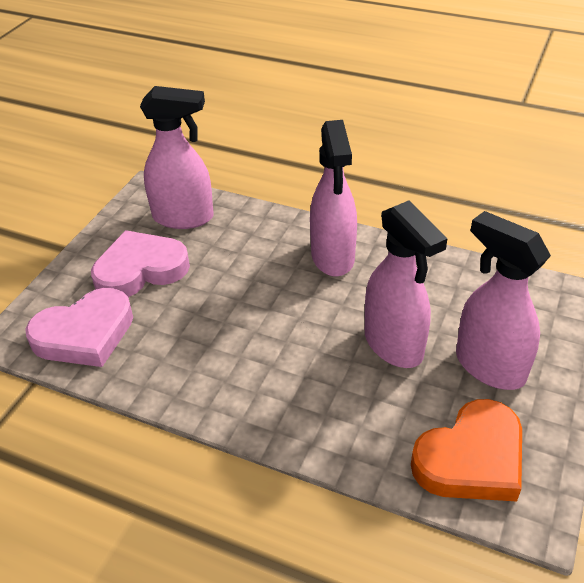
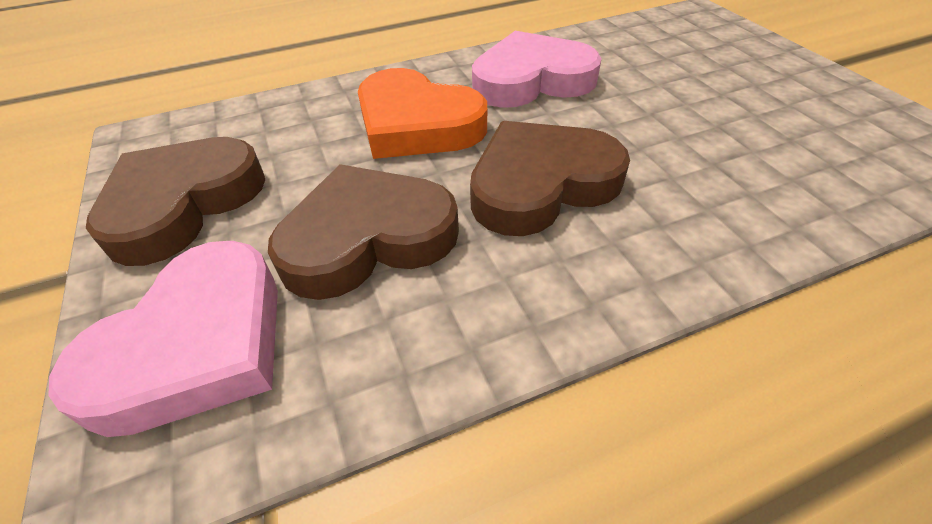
brown heart: none = 0 -> [86,137,265,266] [268,164,459,300] [470,121,630,236] = 3
pink spray bottle: [140,86,214,229] [310,120,357,276] [365,200,447,368] [456,211,551,390] = 4 -> none = 0

